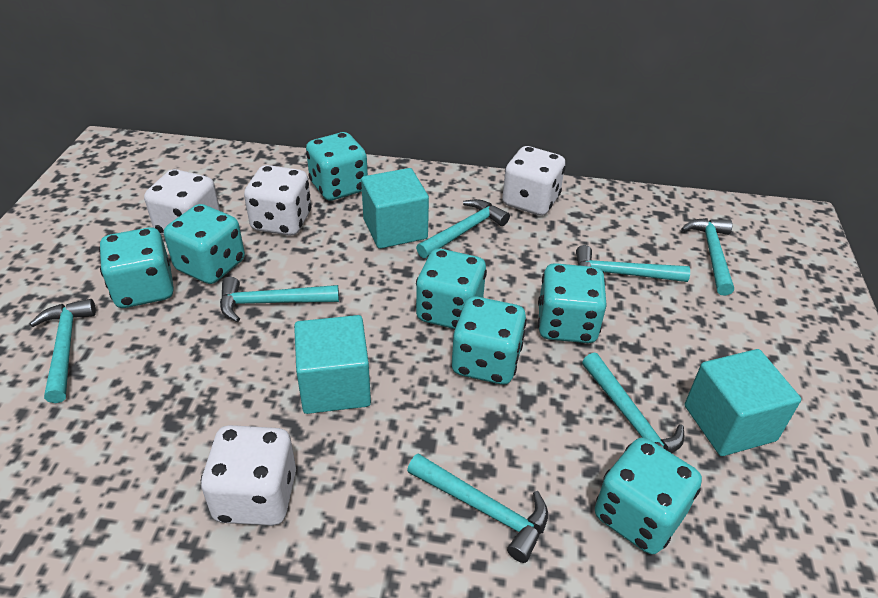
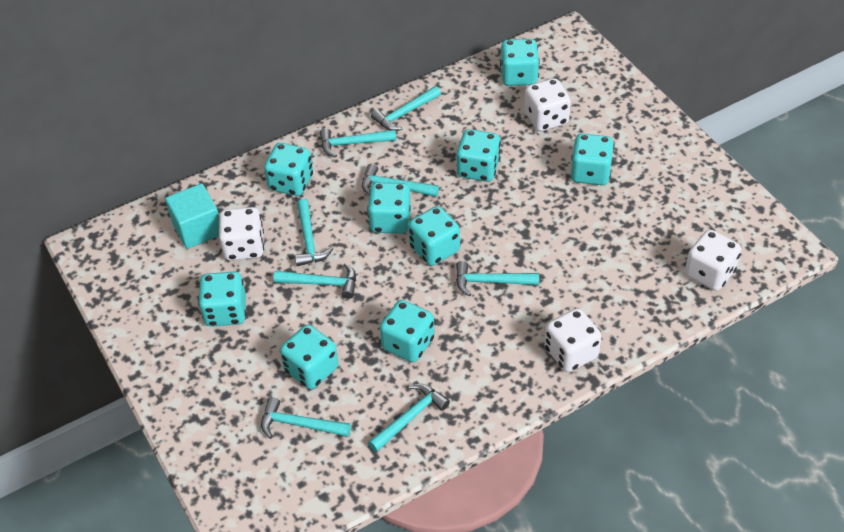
turquoise cube: [294,315,371,414] [361,168,429,249] [685,349,801,456] = 3 -> [165,183,219,249] = 1
turquoise dice: [99,227,174,308] [164,204,245,284] [306,132,368,201] [416,249,487,329] [452,296,527,385] [538,263,607,343] [595,438,702,554] = 7 -> [198,272,246,327] [264,143,313,196] [280,325,338,389] [367,182,411,234] [380,300,435,362] [408,206,460,266] [457,129,501,182] [500,39,540,86] [571,133,614,185] = 9
turquoise hammer: [30,299,96,403] [220,277,339,322] [407,454,548,563] [416,199,510,258] [576,245,690,282] [582,353,684,453] [681,218,734,296] = 7 -> [261,397,351,439] [273,263,356,299] [295,199,333,266] [320,128,396,158] [362,164,439,197] [368,384,450,452] [371,86,441,131] [456,261,539,297] = 8

